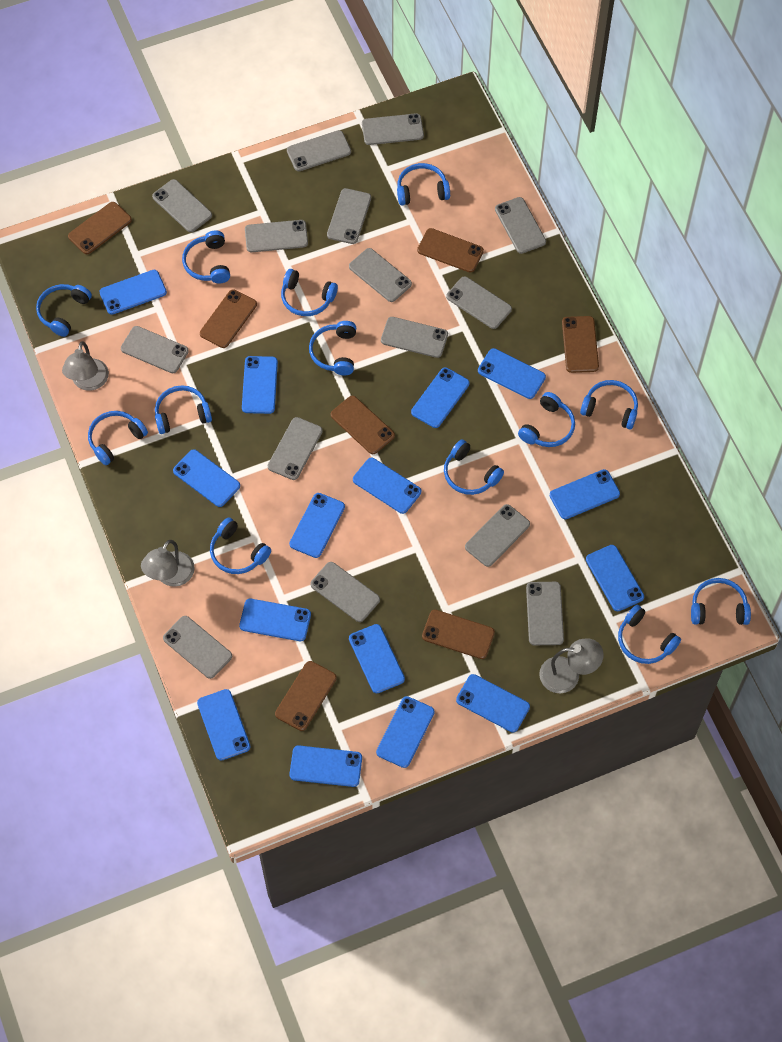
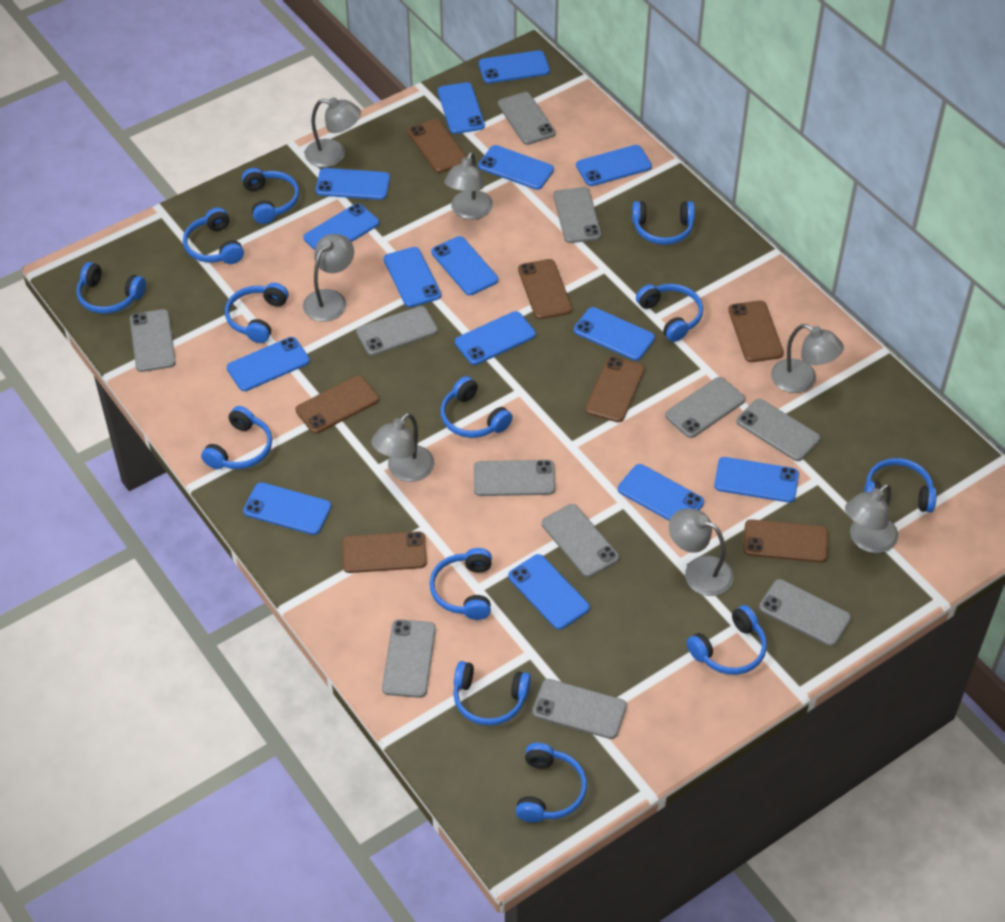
grey lamp: [62,341,109,391] [141,540,195,587] [539,638,604,693] = 3 -> [303,234,354,322] [305,97,361,167] [371,413,434,482] [444,151,493,220] [669,509,734,596] [771,324,844,393] [845,484,898,553] = 7
grey phone: [121,326,189,373] [152,179,212,232] [163,616,232,679] [245,220,308,252] [268,417,323,480] [287,130,351,171] [310,562,380,622] [327,188,371,244] [349,248,412,302] [362,113,424,145] [381,317,448,358] [446,276,512,329] [465,504,530,567] [495,197,546,254] [526,582,564,645] = 15 -> [130,309,176,372] [356,306,438,356] [382,619,436,698] [474,460,555,496] [498,92,556,145] [532,679,627,739] [542,504,619,577] [553,187,601,243] [665,377,745,438] [737,399,820,461] [759,579,851,646] = 11

